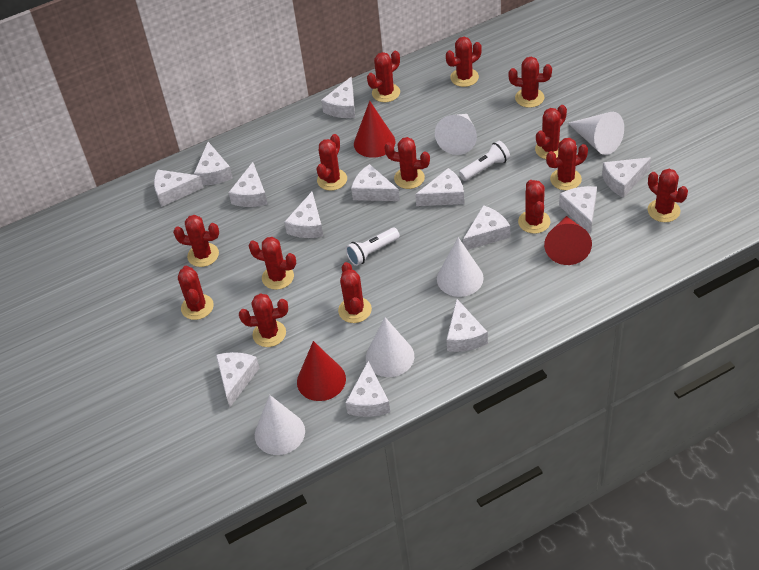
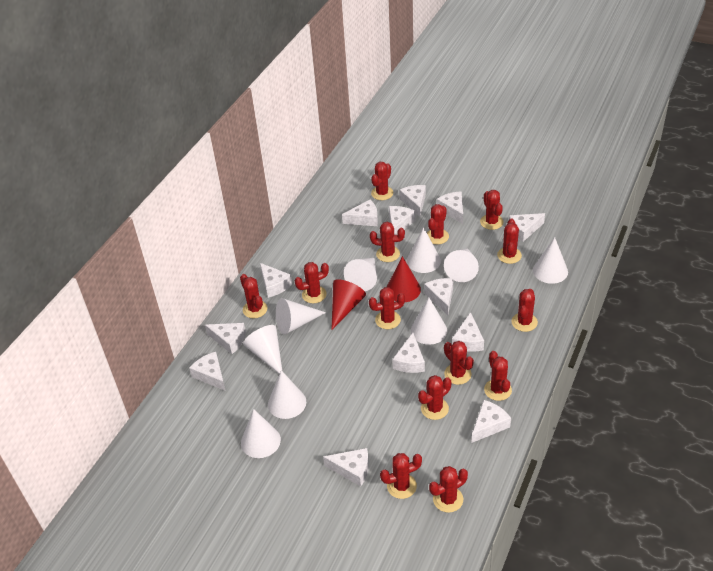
red cone: [297,341,346,401] [354,101,395,158] [544,216,592,265] = 3 -> [331,279,366,330] [387,256,421,302] = 2
white cone: [255,395,305,455] [366,317,414,377] [435,114,477,155] [437,237,484,297] [568,112,624,155] = 5 -> [241,409,281,458] [243,325,282,374] [268,370,306,419] [276,298,326,335] [344,258,377,291] [407,227,441,273] [411,298,447,345] [444,248,479,282] [533,237,568,284] = 9
white flashlight: [346,228,400,266] [459,141,510,181] = 2 -> none = 0

